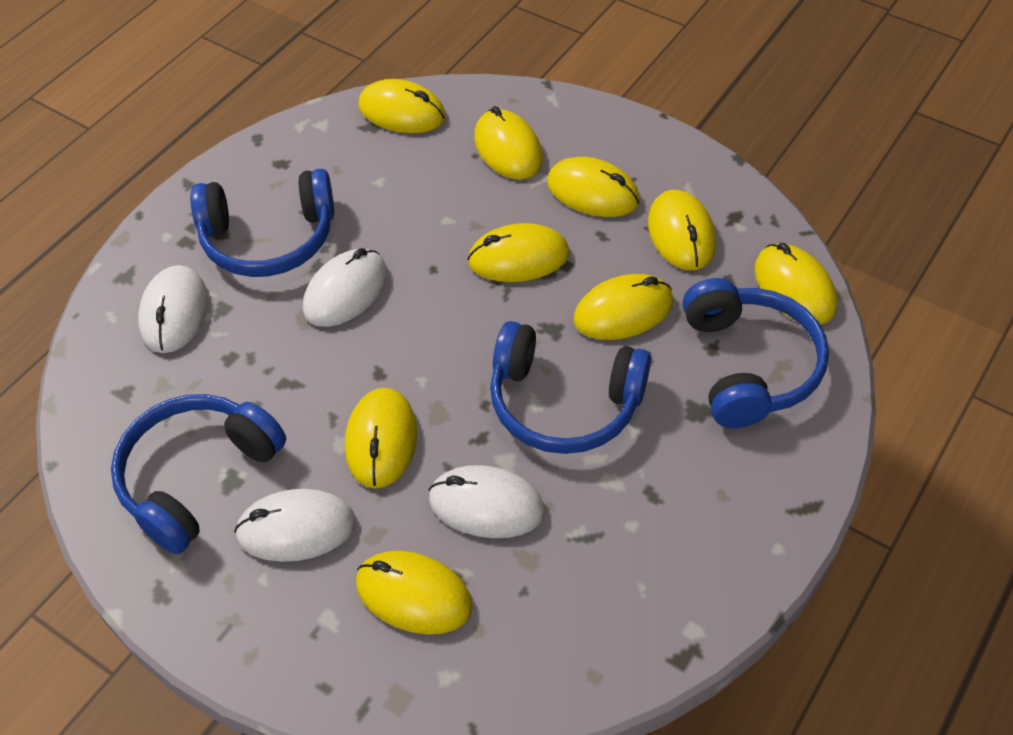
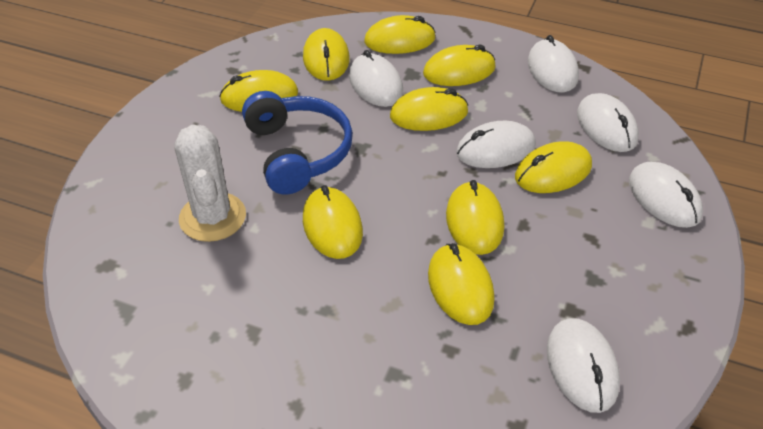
blue headphones: [111,394,286,554] [190,169,334,277] [490,321,651,454] [683,278,829,428] = 4 -> [242,91,353,195] = 1
white cactus: none = 0 -> [175,125,246,242] = 1
white mouse: [138,265,208,353] [234,489,356,562] [303,248,387,327] [429,465,545,538] = 4 -> [349,50,403,107] [456,121,536,168] [528,35,579,92] [547,318,620,413] [577,93,639,152] [629,162,703,228] = 6

